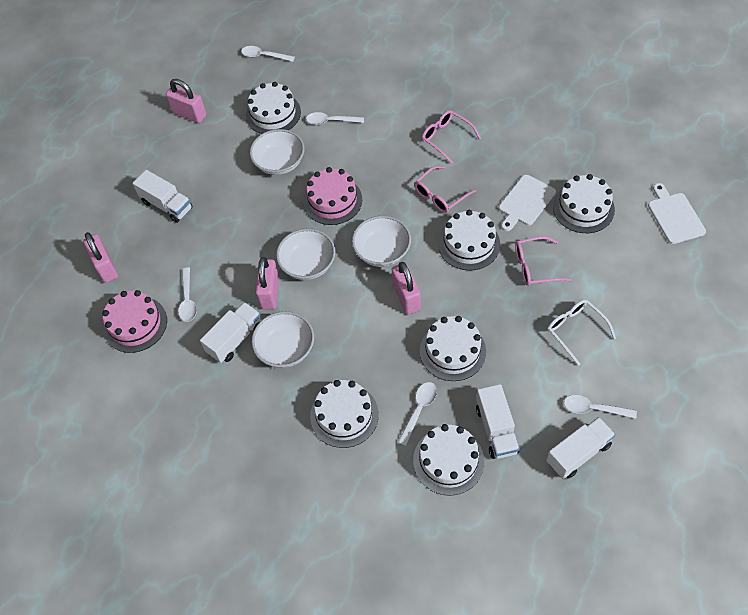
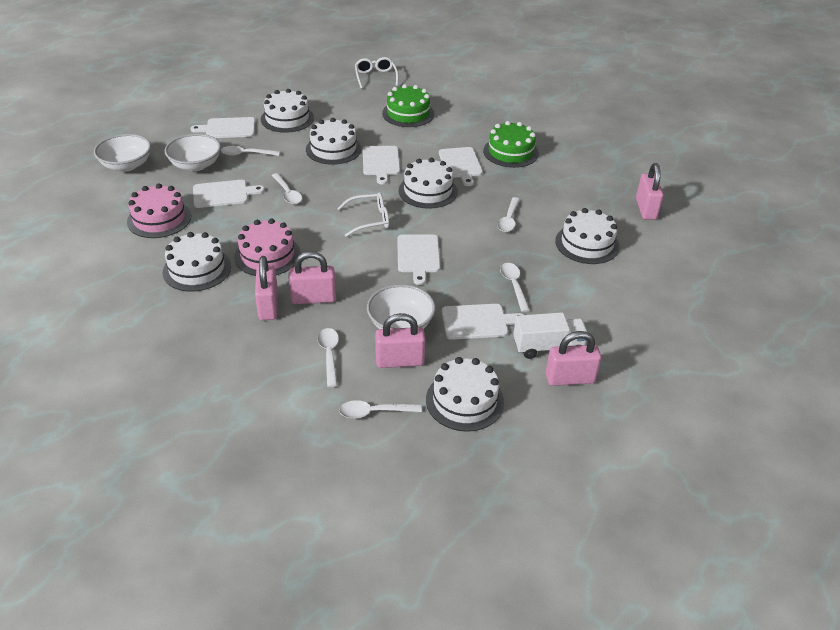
green cake: none = 0 -> [382,84,434,127] [483,121,539,168] = 2
pink glasses: [414,166,476,213] [422,110,481,164] [515,236,571,286] = 3 -> none = 0
pink padlock: [83,232,118,283] [166,79,206,123] [256,257,279,309] [392,262,421,314] = 4 -> [255,256,278,320] [289,251,336,304] [375,313,425,368] [546,331,601,386] [636,163,664,220] = 5
white bowl: [250,129,304,175] [251,311,314,368] [276,228,335,280] [352,216,411,267] = 4 -> [94,134,151,172] [165,134,221,171] [367,284,436,329] = 3
white cutting board: [499,175,556,231] [648,183,706,244] = 2 -> [191,117,255,138] [193,180,265,208] [363,146,400,184] [397,235,440,285] [439,147,483,186] [442,304,523,340] = 6
white glasses: [547,300,616,366] = 1 -> [337,192,389,237] [355,57,399,89] = 2
white spoon: [178,268,197,322] [241,46,295,62] [306,112,364,125] [398,382,437,446] [564,395,637,419] = 5 -> [221,146,280,156] [272,173,302,204] [317,328,339,387] [339,400,422,419] [497,197,520,232] [500,263,530,312] = 6
white truck: [133,170,193,223] [200,302,261,363] [476,384,520,459] [546,417,616,479] = 4 -> [513,312,587,359] = 1

